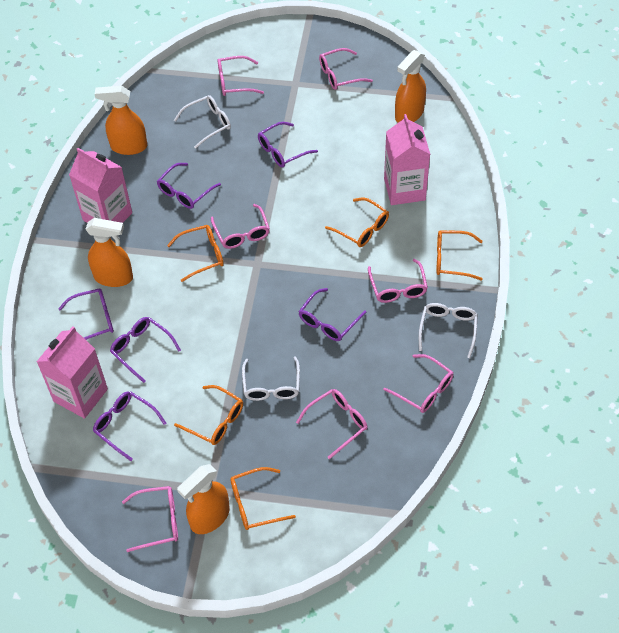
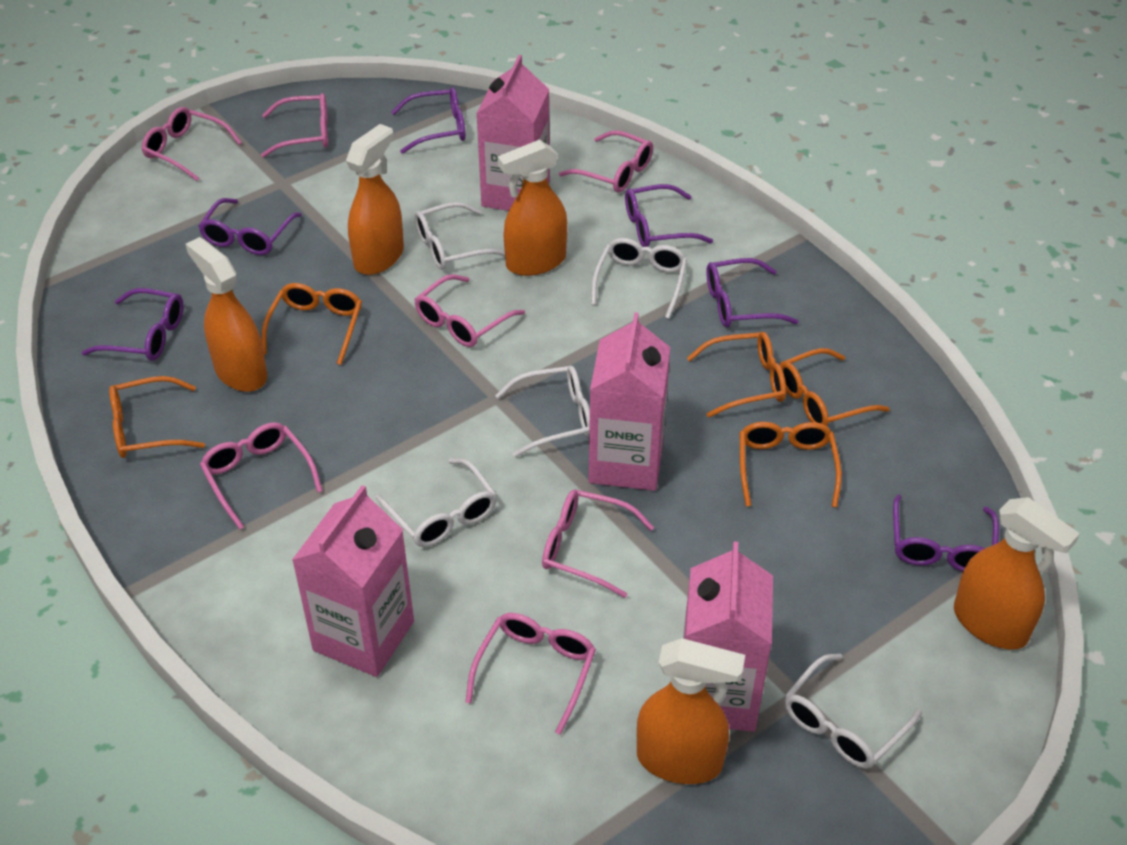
orange spray bottle: [85,218,133,287] [95,86,147,155] [177,464,230,534] [395,50,426,123] = 4 -> [186,237,267,392] [346,124,404,275] [497,140,567,276] [637,638,745,784] [954,497,1080,650] = 5
pink carton: [36,326,108,419] [69,148,132,223] [384,114,430,205] = 3 -> [292,485,414,677] [476,55,550,211] [588,312,670,491] [683,542,773,732] = 4
white glasses: [174,95,231,149] [242,356,300,401] [419,303,478,358] = 3 -> [376,458,497,547] [415,202,505,270] [495,366,590,457] [591,238,687,319] [784,654,922,769] = 5

